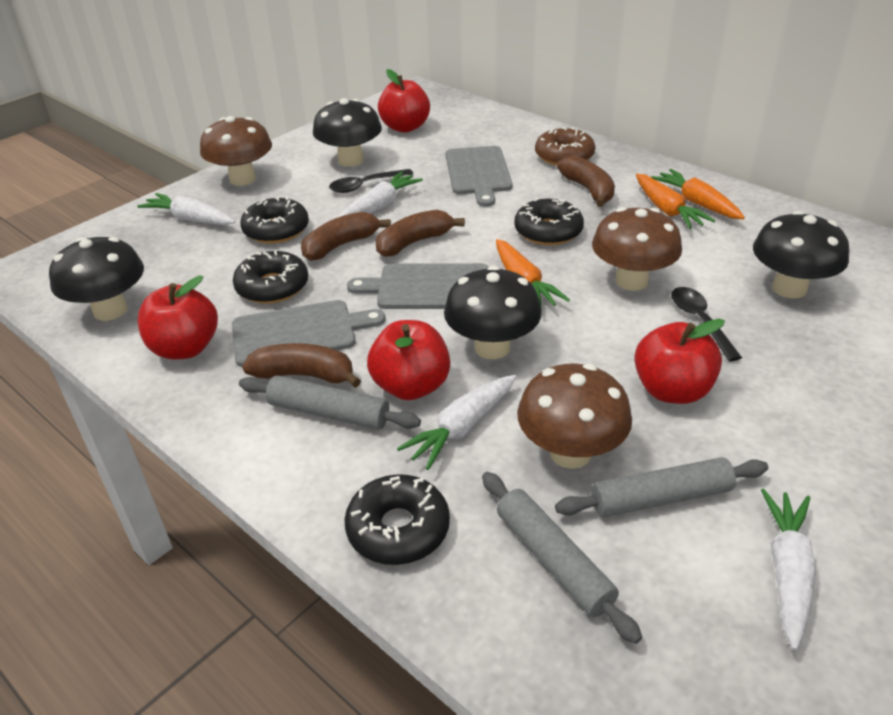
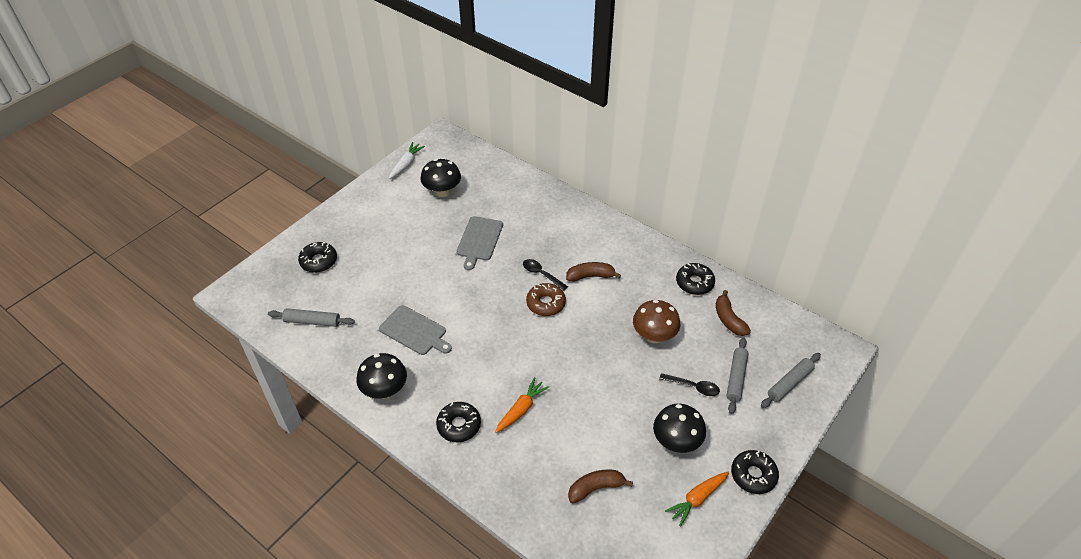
black mushroom: [49,237,144,321] [313,98,382,167] [444,266,542,359] [753,211,849,298] = 4 -> [356,353,407,399] [421,159,461,197] [653,404,706,453] = 3
brown banana: [242,343,361,388] [301,212,391,261] [376,210,465,257] [557,155,615,207] = 4 -> [566,262,621,282] [568,469,633,504] [716,290,751,336] = 3
brown mushroom: [200,116,272,186] [517,364,632,469] [592,207,682,291] = 3 -> [633,300,680,343] = 1
grey cutting board: [232,300,385,367] [347,263,489,309] [446,146,512,207] = 3 -> [379,305,452,355] [456,216,503,270] = 2
orange carrot: [496,239,570,309] [636,174,715,229] [651,169,745,219] = 3 -> [495,377,549,433] [665,472,729,527] = 2
red apple: [138,275,218,359] [367,320,450,400] [378,69,430,133] [634,319,725,404] = 4 -> none = 0
white carrot: [137,193,235,225] [338,172,423,217] [397,375,516,470] [761,489,816,651] = 4 -> [389,142,425,179] = 1

